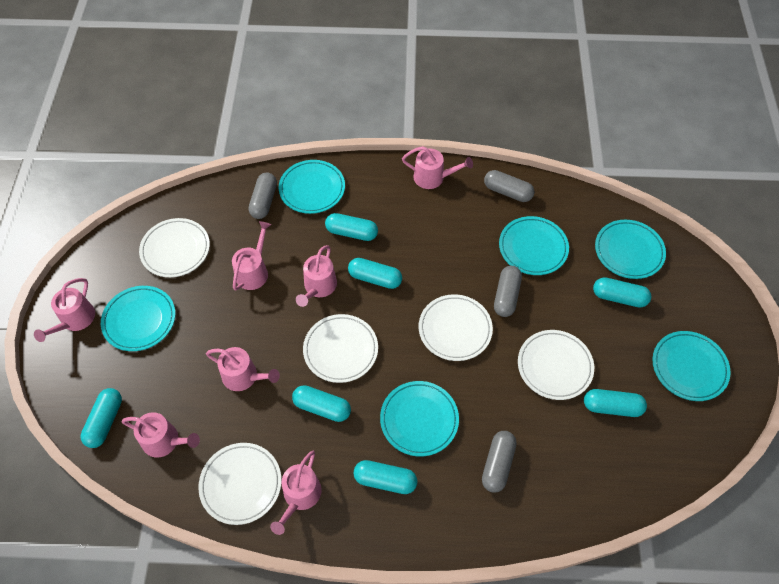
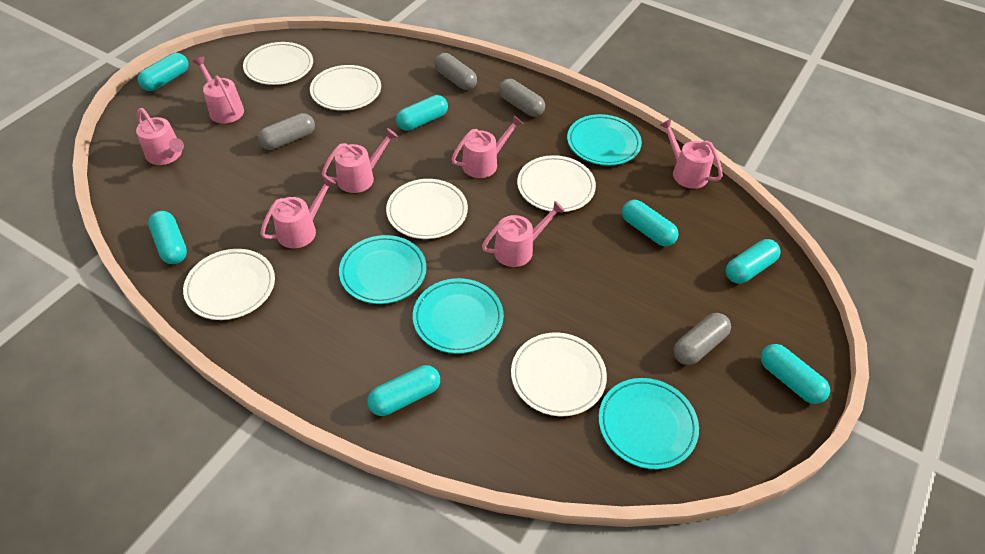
turquoise plate: [101,286,175,351] [279,160,345,214] [380,381,459,456] [499,216,569,275] [595,220,666,279] [652,331,731,401] = 6 -> [339,235,426,304] [413,278,504,354] [567,114,642,166] [599,378,699,469] = 4
white plate: [139,218,210,277] [198,443,281,525] [303,314,378,383] [419,294,493,361] [518,330,594,400] = 5 -> [183,249,275,320] [243,42,313,85] [310,65,381,111] [386,179,468,239] [511,333,607,416] [517,155,596,212] = 6

